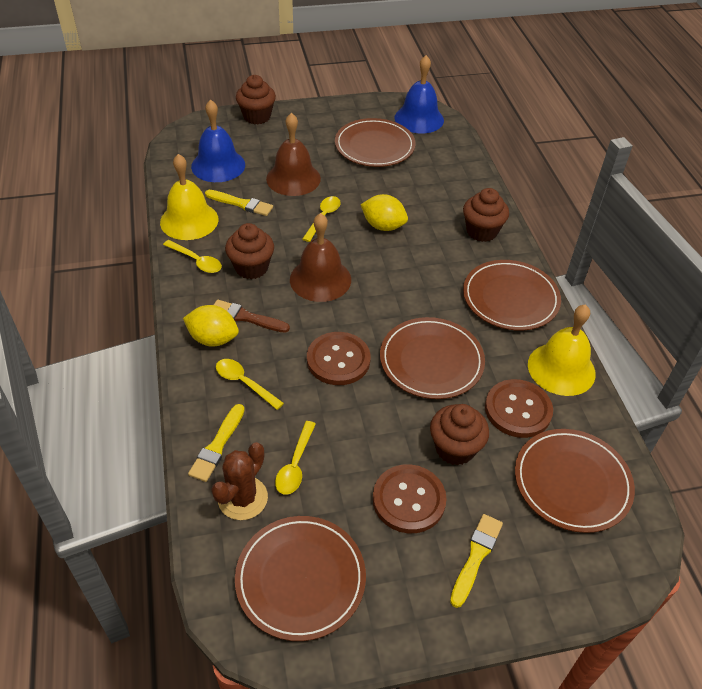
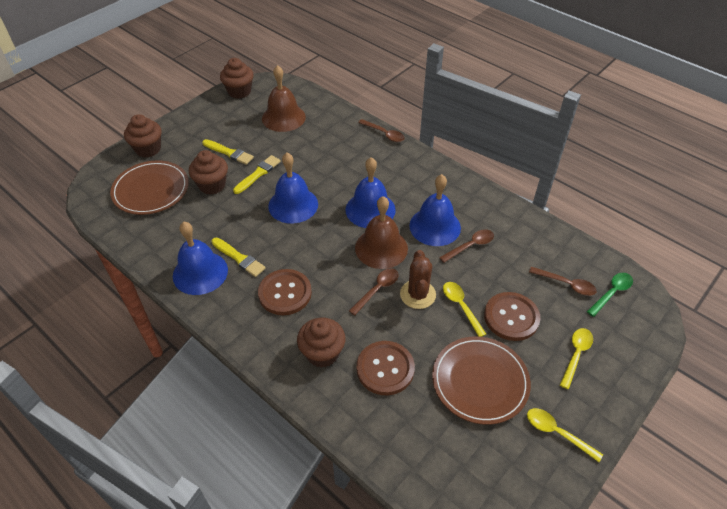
blue bell: [191,99,245,182] [394,55,444,134] = 2 -> [173,222,228,295] [268,153,318,224] [345,157,396,228] [409,174,461,246] = 4
brown brush: [214,300,290,333] = 1 -> none = 0
brown plate: [235,516,366,641] [335,118,415,167] [380,317,485,399] [463,260,561,331] [515,429,635,533] = 5 -> [110,161,189,215] [432,336,531,425] = 2
brown spoon: none = 0 -> [349,268,399,315] [358,119,405,142] [439,229,494,263] [529,267,597,296] = 4
green spoon: none = 0 -> [587,273,633,317] = 1
yellow bell: [160,154,219,240] [528,304,596,396] = 2 -> none = 0
yellow lemon: [183,305,239,347] [361,194,408,231] = 2 -> none = 0
yellow spoon: [163,240,222,273] [216,359,284,410] [275,421,316,495] [303,196,341,242] = 4 -> [443,282,486,337] [527,408,603,462] [560,328,593,389] = 3

